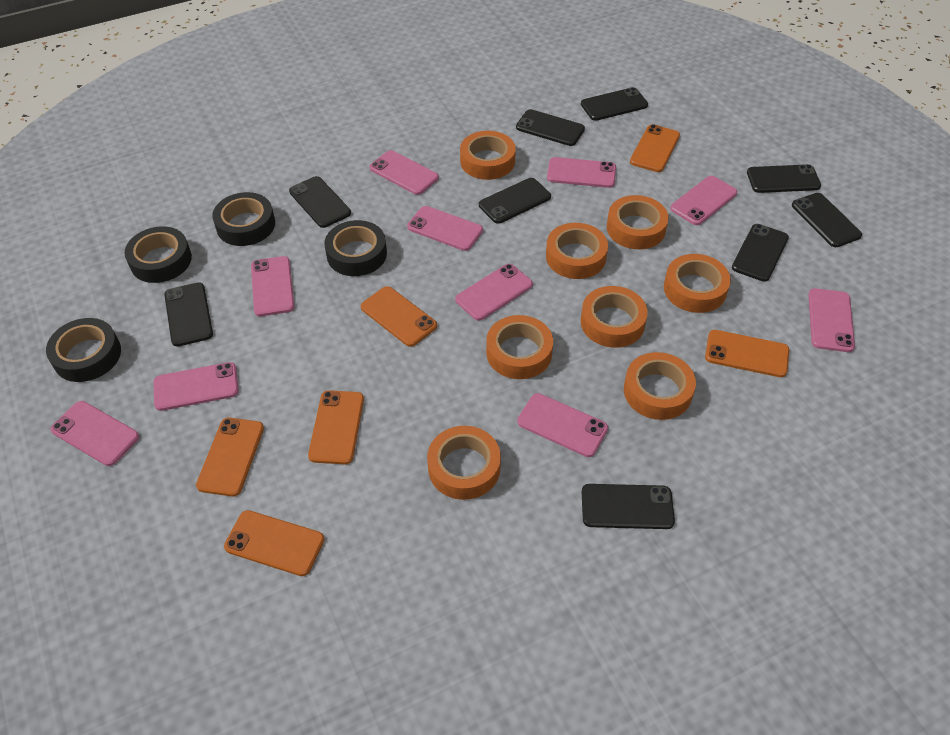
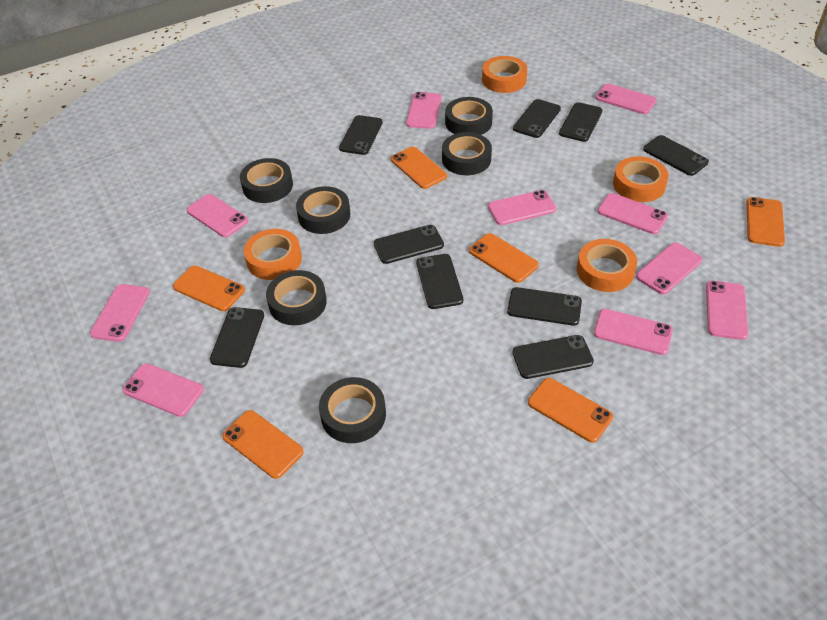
black tape: [46,318,121,382] [124,226,192,283] [212,192,275,246] [324,220,387,276] = 4 -> [240,158,293,203] [266,270,327,325] [296,186,350,234] [319,377,386,443] [442,132,492,175] [445,97,493,135] = 6
orange tape: [427,426,501,500] [460,131,516,180] [486,315,553,379] [546,223,608,279] [580,286,648,348] [607,195,669,249] [624,352,696,420] [664,254,731,313] = 8 -> [244,229,302,280] [482,56,527,93] [577,239,637,292] [613,156,669,202] = 4

